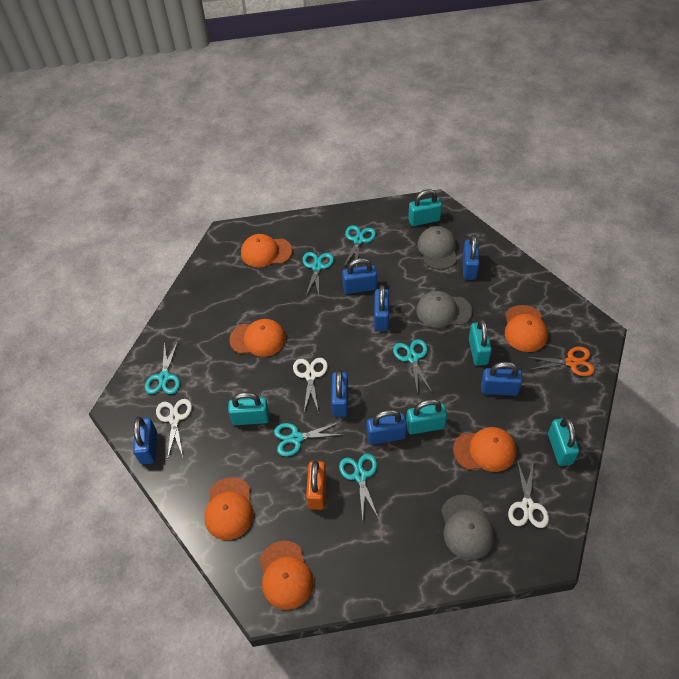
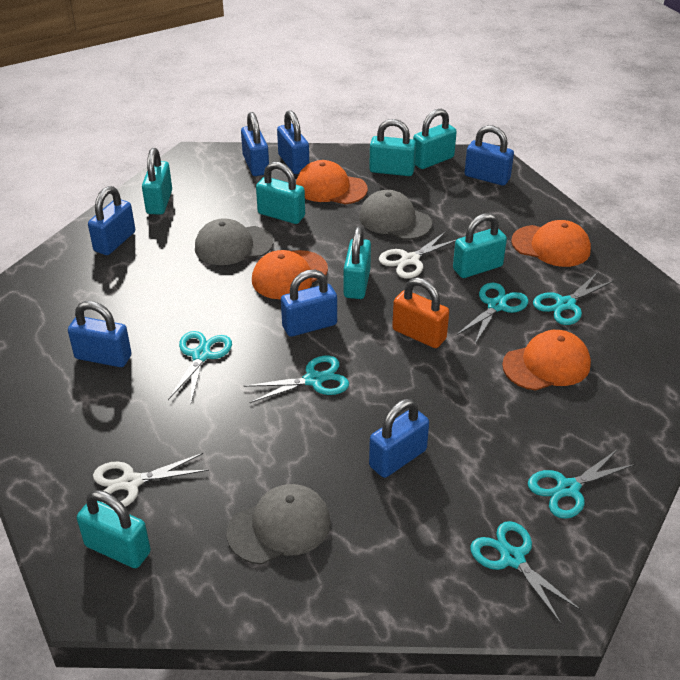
orange cap: [204,477,254,540] [229,319,286,357] [241,234,292,267] [260,541,314,610] [453,427,517,472] [505,305,548,352] = 6 -> [252,250,328,299] [296,160,368,204] [502,330,591,391] [511,220,591,267] = 4
orange scissors: [527,347,595,376] = 1 -> none = 0
turquoise padlock: [228,392,269,425] [406,399,447,434] [408,189,442,226] [469,319,492,366] [548,417,579,466] = 5 -> [77,490,151,568] [142,148,172,215] [256,162,305,224] [344,226,371,299] [369,119,416,176] [413,109,457,169] [453,213,507,278] = 7
white scissors: [156,399,192,460] [293,358,328,413] [508,460,549,528] = 3 -> [93,453,209,507] [379,231,456,279] = 2

